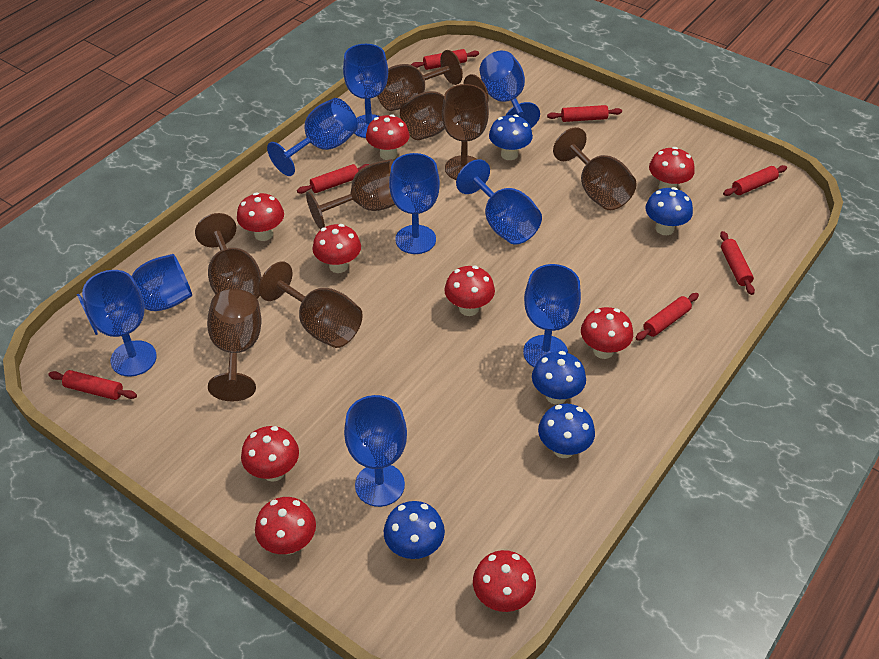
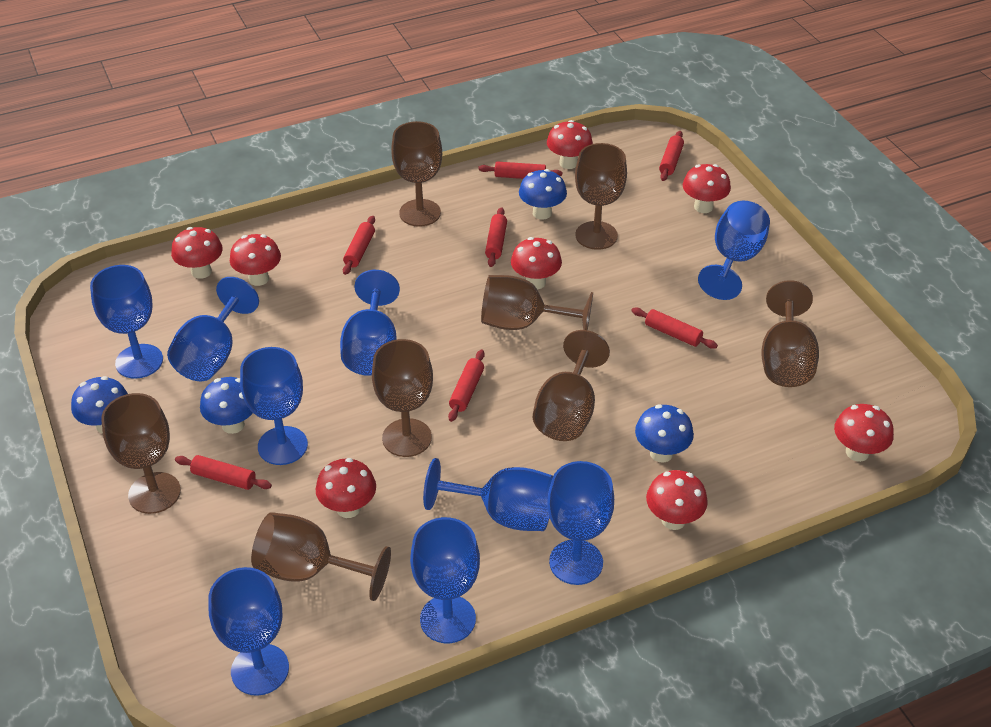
blue mushroom: [384,501,445,559] [489,115,533,160] [532,351,586,405] [538,404,595,458] [645,187,693,235] = 5 -> [71,376,128,434] [200,377,253,434] [519,169,567,220] [635,404,694,463] = 4
red mushroom: [237,193,284,241] [241,426,299,482] [255,497,316,555] [313,224,361,273] [366,114,410,160] [444,266,495,316] [473,550,536,612] [581,307,633,359] [649,147,695,189] = 9 -> [171,227,223,279] [230,234,281,286] [316,458,376,518] [511,237,562,290] [547,120,593,169] [646,470,708,530] [683,164,731,213] [834,404,894,462] = 8

